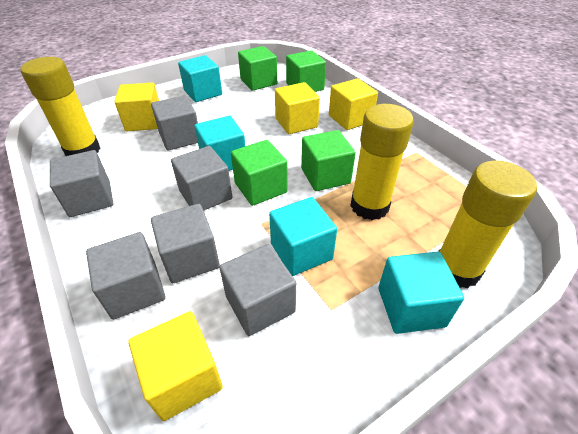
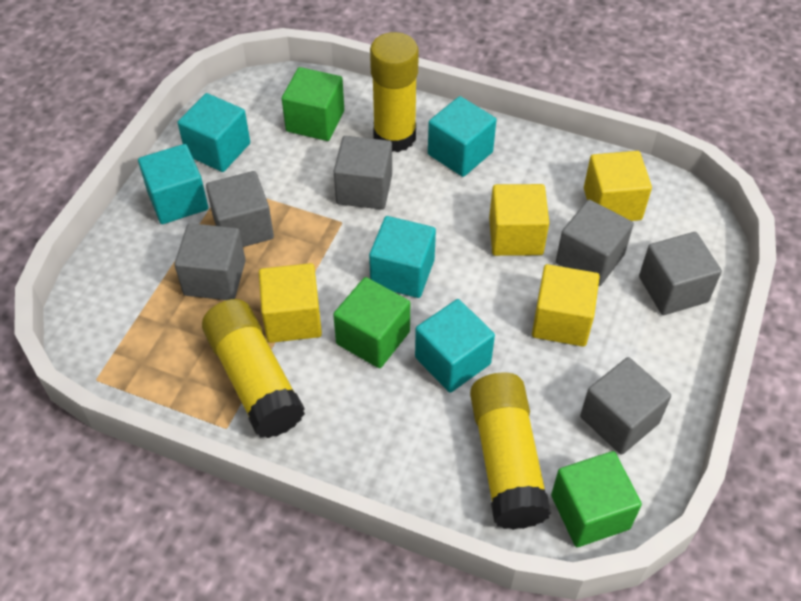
green cube: [231,140,288,206] [238,46,277,91] [286,50,326,92] [301,130,356,191] = 4 -> [282,67,344,141] [333,277,410,368] [551,451,642,547] = 3
turquoise cube: [178,55,222,102] [195,116,245,171] [269,197,337,276] [378,251,464,334] = 4 -> [138,144,208,224] [178,93,250,172] [369,216,436,298] [415,299,495,393] [428,96,497,177] = 5

